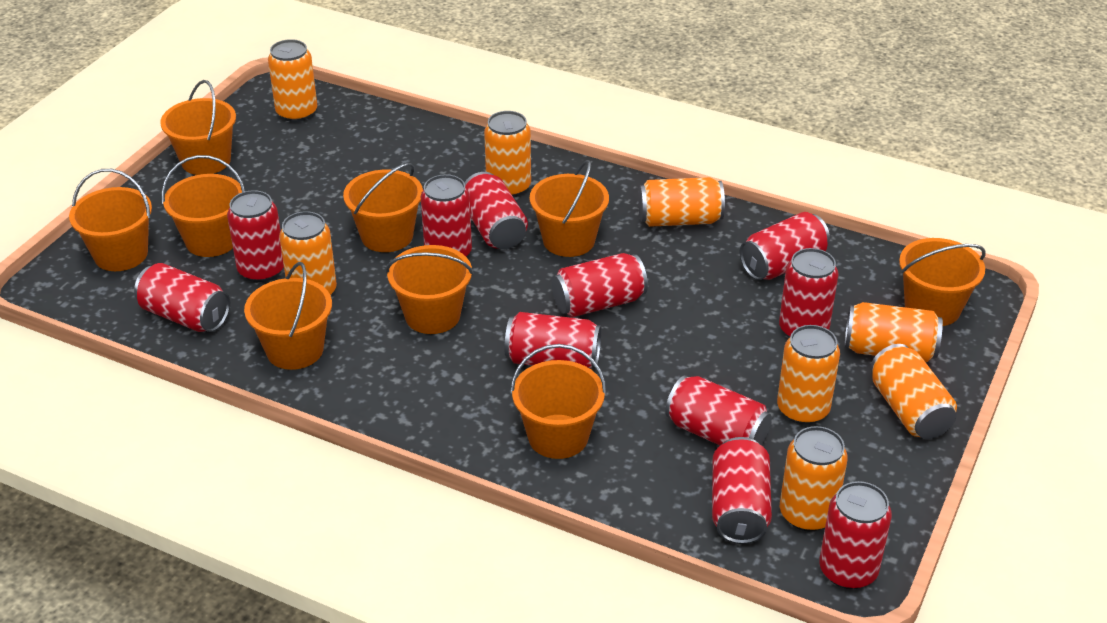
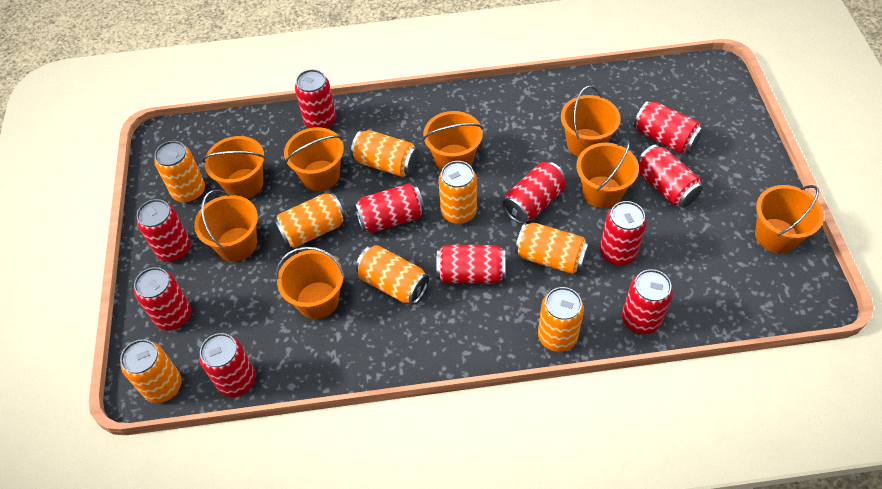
orange bucket: [69,169,152,271] [160,80,236,175] [162,155,245,257] [244,262,332,370] [343,163,423,252] [386,245,474,334] [510,344,606,459] [530,160,609,257] [899,238,986,326] = 9 -> [194,190,258,262] [202,136,266,199] [276,247,345,319] [284,127,344,191] [423,111,483,171] [561,86,621,157] [576,140,639,208] [755,185,824,253] = 8

